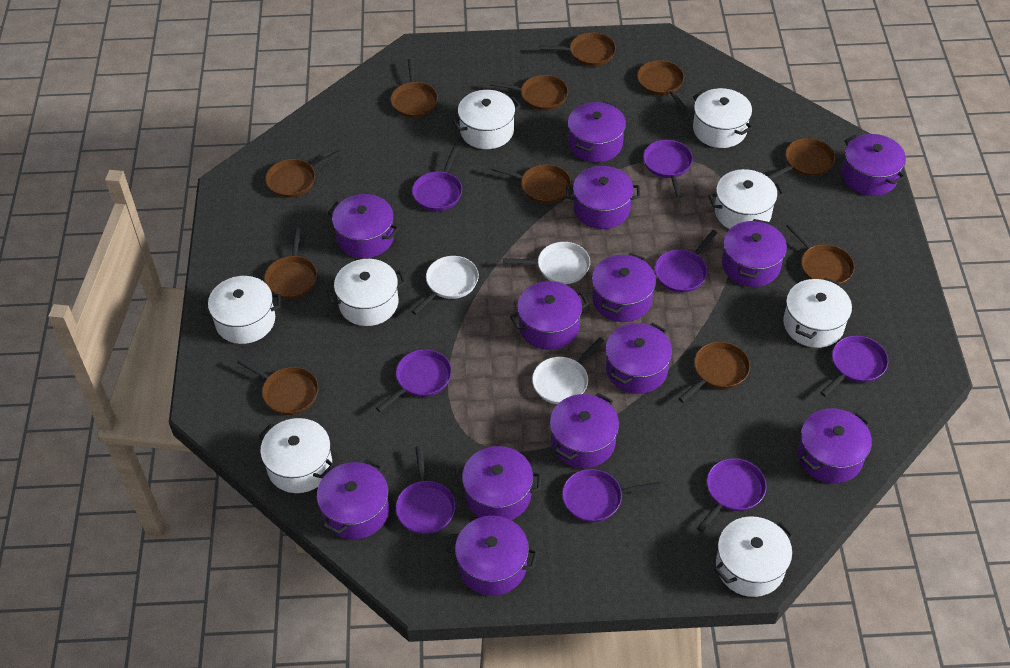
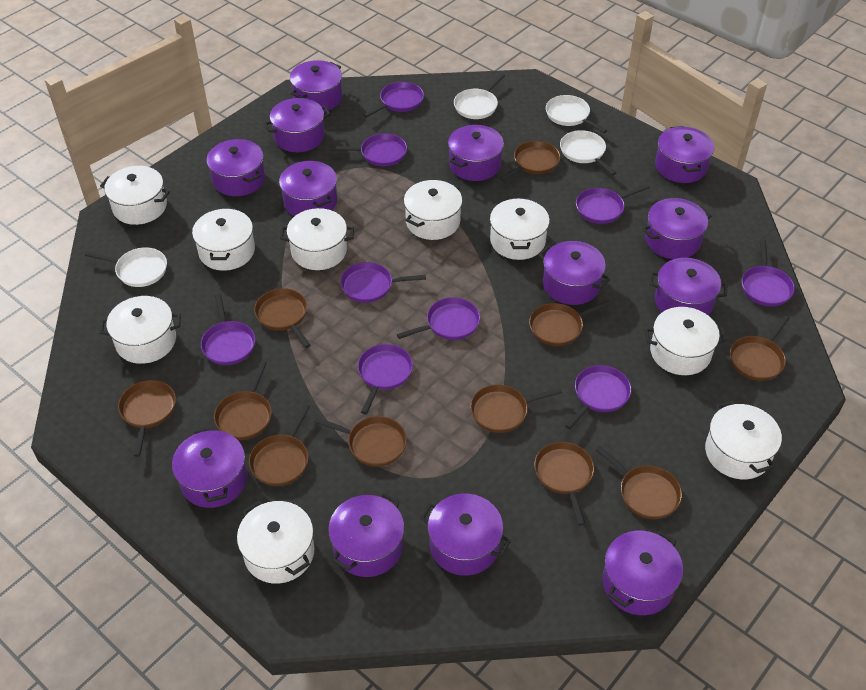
purple pan: [376,349,452,412] [396,446,456,534] [412,147,462,211] [562,469,661,522] [643,140,693,198] [655,230,717,293] [697,458,767,532] [820,336,888,397] = 8 -> [201,294,255,365] [331,133,407,166] [340,262,426,303] [358,344,413,414] [364,82,424,117] [397,297,480,340] [565,365,631,429] [576,184,650,224] [742,239,795,306] = 9
white pan: [411,256,479,315] [503,242,590,284] [532,337,604,404] = 3 -> [85,247,167,287] [454,73,505,119] [546,95,607,133] [560,130,616,175] = 4
white pot: [201,276,281,344] [259,418,334,493] [327,259,406,326] [452,90,521,149] [693,88,753,148] [708,169,784,229] [714,516,793,597] [783,278,852,348] = 8 -> [100,166,170,225] [100,296,181,364] [192,208,255,271] [237,501,315,584] [280,208,354,270] [404,180,462,240] [490,198,550,260] [644,307,727,375] [705,401,782,479] = 9

